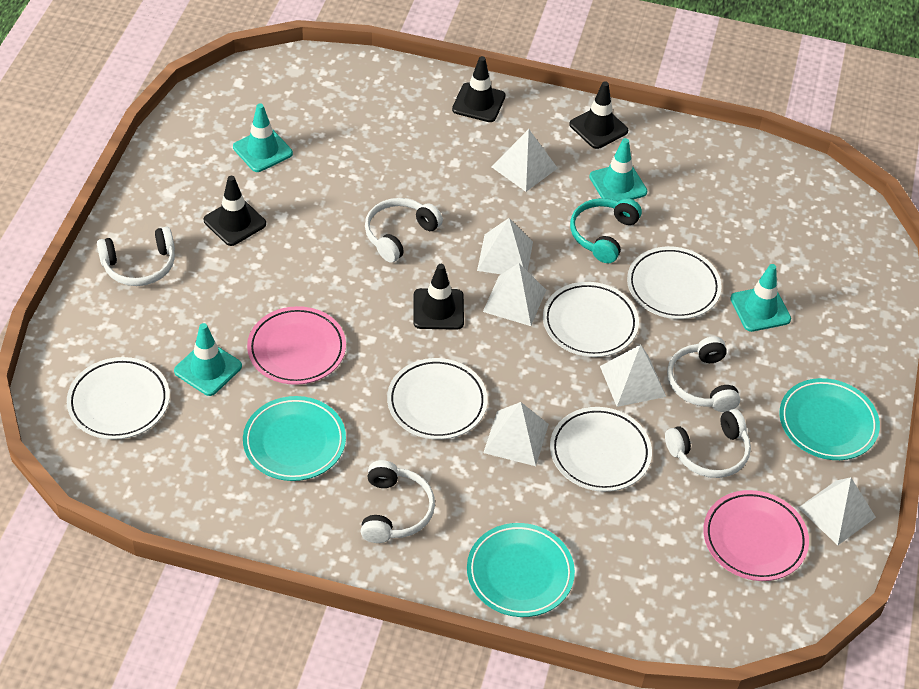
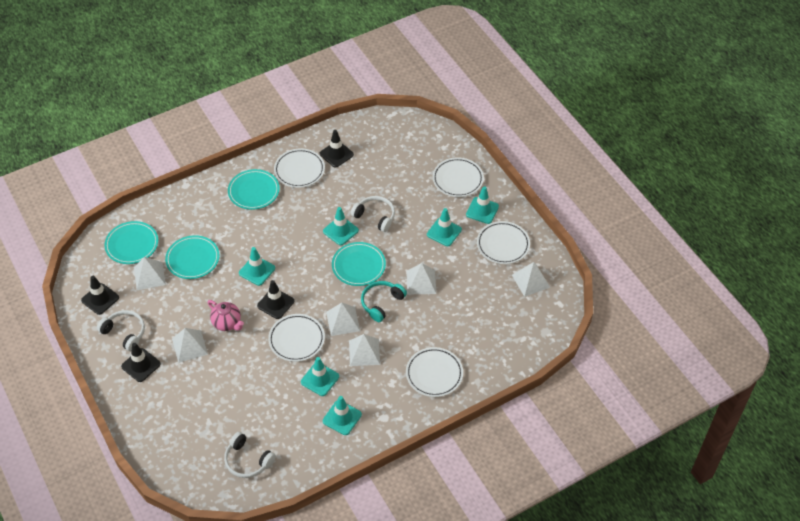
pink plate: [247,306,346,385] [703,490,809,581] = 2 -> none = 0
pink teapot: none = 0 -> [208,300,244,331] = 1
turquoise plate: [243,396,346,481] [467,523,575,617] [779,378,880,460] = 3 -> [104,221,158,264] [165,235,219,279] [228,169,279,210] [332,242,386,286] = 4
turquoise traffic cone: [174,323,242,396] [233,104,293,172] [589,138,647,201] [730,264,791,332] = 4 -> [239,247,275,286] [301,357,339,396] [323,207,359,245] [323,396,362,435] [427,208,462,246] [466,186,499,224] = 6
white headphones: [97,227,175,286] [361,460,435,543] [365,198,443,263] [665,409,751,478] [667,336,740,412] = 5 -> [97,310,145,351] [224,432,276,478] [351,196,395,232] = 3

